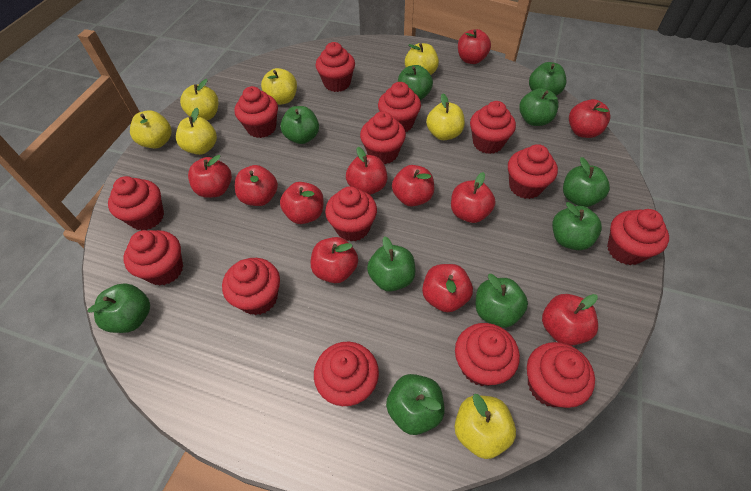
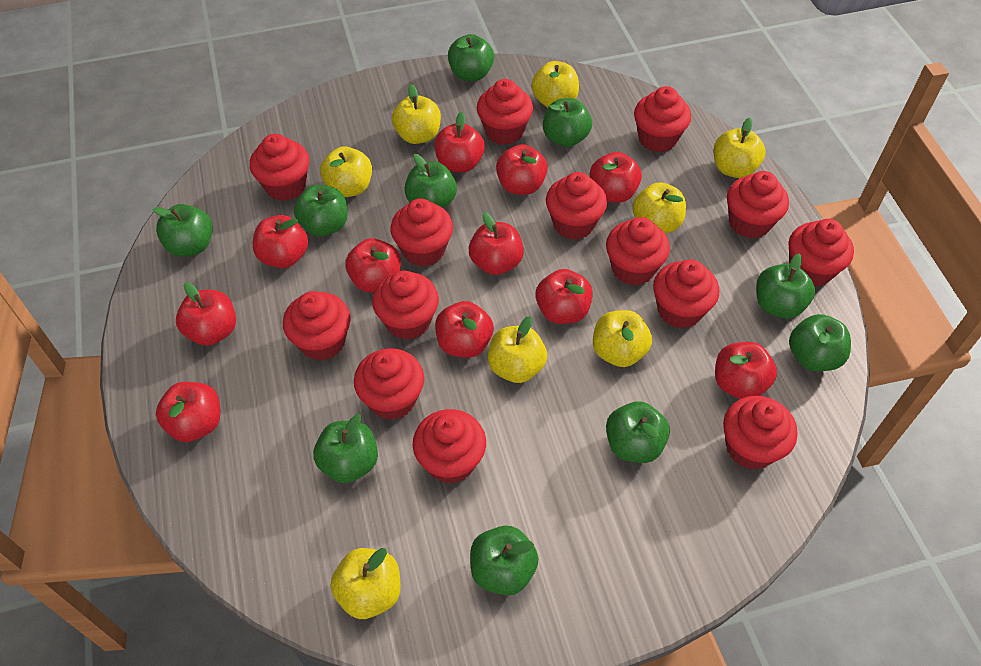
yellow apple: [130,110,171,148] [176,108,217,155] [180,79,218,120] [261,68,297,105] [405,43,439,75] [426,94,465,140] [455,394,516,459] = 7 -> [320,147,372,197] [331,548,401,619] [392,84,441,144] [488,316,547,383] [531,61,579,108] [593,310,652,367] [632,182,686,233] [714,118,766,178] = 8

